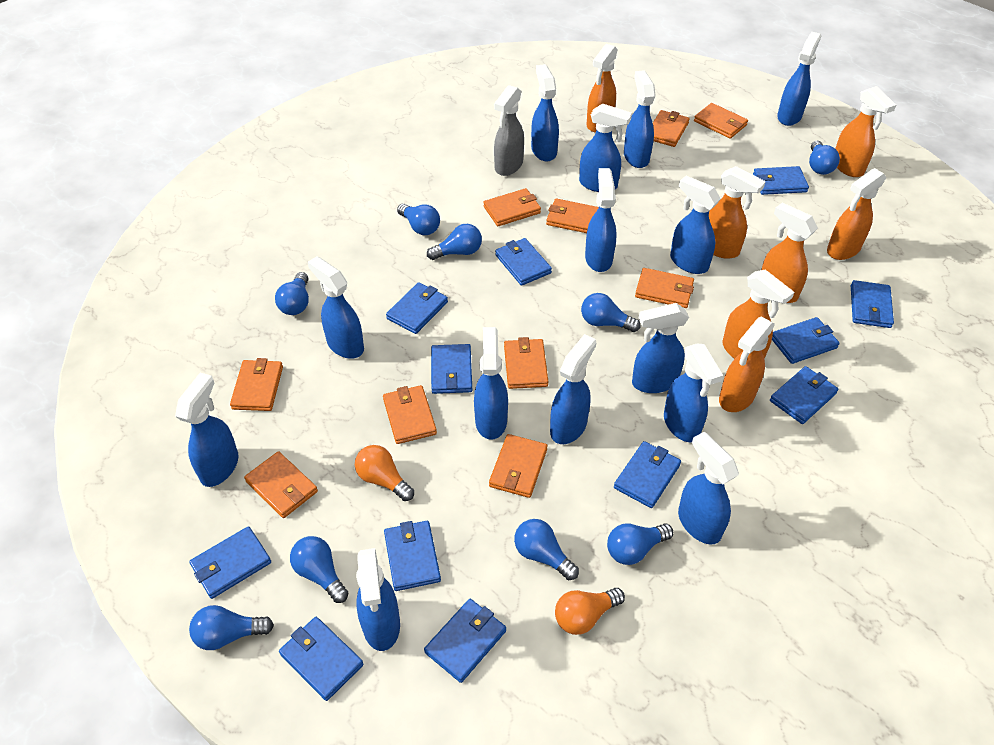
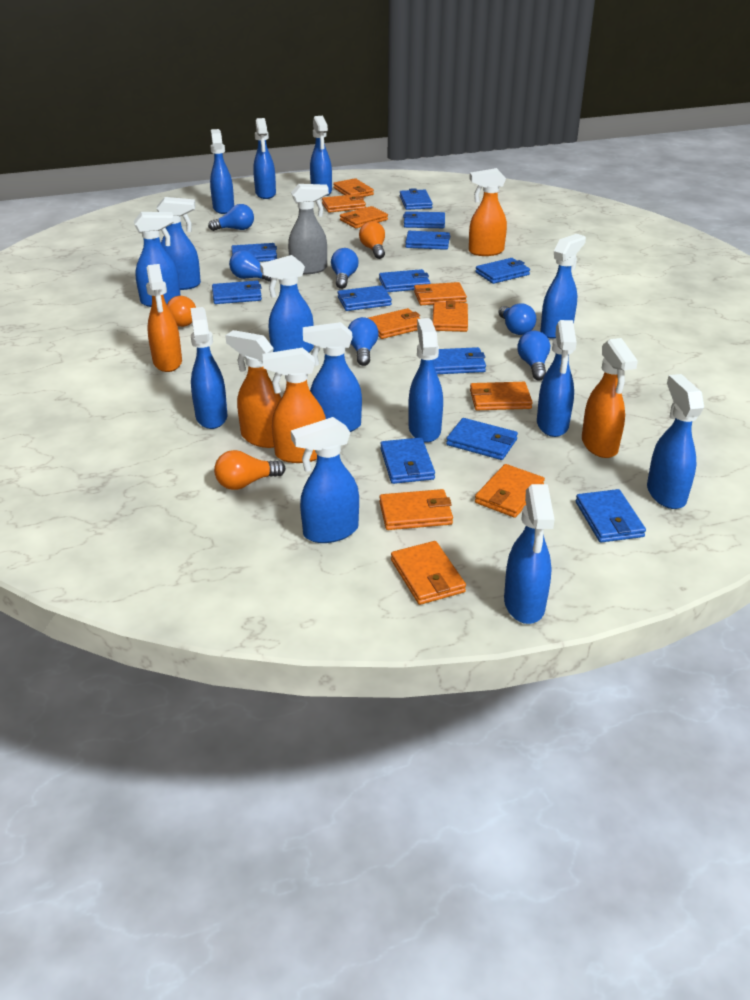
blue light bulb: [189,605,274,650] [275,272,309,315] [290,536,348,603] [397,204,440,235] [427,224,482,260] [514,519,579,580] [581,293,640,332] [607,524,673,565] [809,140,840,175] = 9 -> [208,204,254,231] [229,250,272,282] [331,248,359,289] [348,317,379,366] [499,303,536,335] [517,331,550,380] = 6
orange light bulb: [355,445,414,501] [555,588,625,635] = 2 -> [167,296,196,327] [214,450,285,490] [359,221,385,259] = 3
orange spray bottle: [586,44,618,132] [709,166,766,259] [719,317,775,412] [722,269,794,359] [761,203,818,303] [827,168,887,260] [835,86,896,177] = 7 -> [146,264,182,372] [225,330,281,448] [263,348,326,463] [469,168,507,256] [582,338,638,458] = 5

